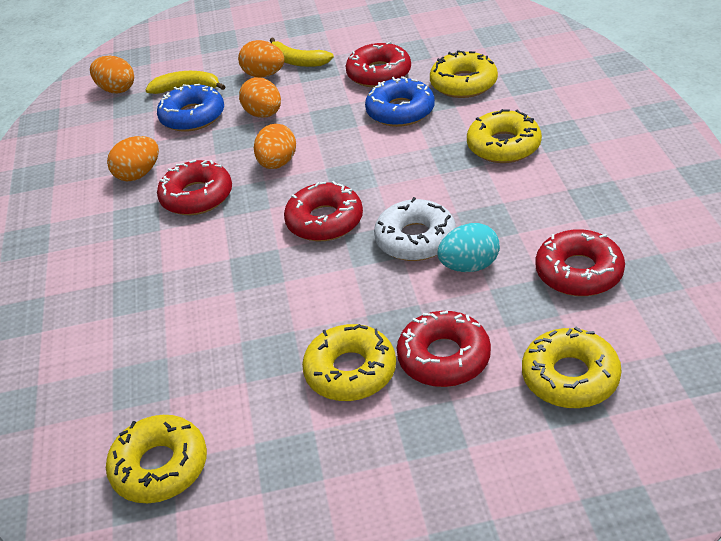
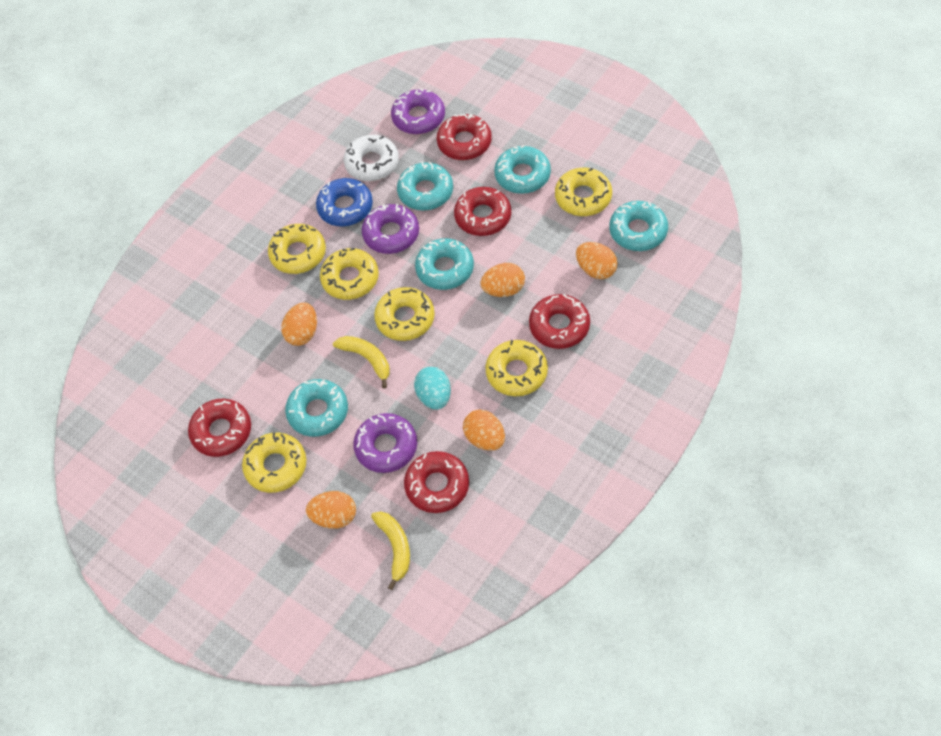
blue donut: [157,84,224,132] [365,76,435,127] = 2 -> [316,178,373,226] = 1
purple donut: none = 0 -> [353,413,417,473] [362,204,419,254] [391,88,445,134] = 3
turquoise donut: none = 0 -> [285,379,348,437] [397,161,453,211] [415,238,474,290] [494,145,551,194] [609,201,668,251] = 5
yellow donut: [106,415,207,503] [302,324,396,401] [430,50,498,98] [467,109,542,163] [522,327,622,408] = 5 -> [242,432,306,493] [268,224,326,274] [320,248,379,300] [374,287,435,341] [485,340,548,396] [555,167,612,216] = 6

